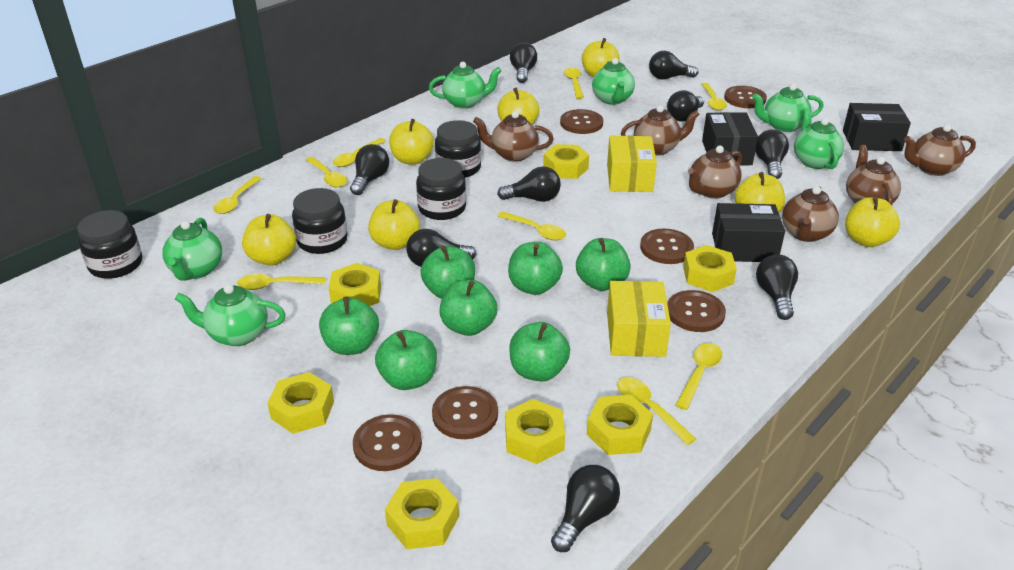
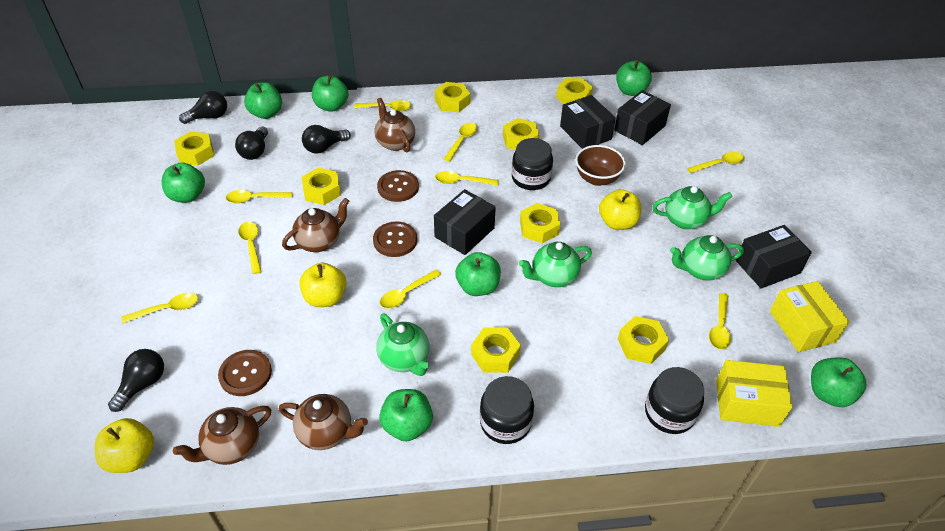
black box: [702,112,758,165] [712,203,785,262] [843,103,911,151] = 3 -> [434,189,496,255] [560,95,616,149] [614,90,671,145] [736,225,812,289] = 4
black jar: [77,210,142,279] [292,188,348,254] [416,158,466,220] [435,120,481,178] = 4 -> [480,376,534,444] [512,138,553,190] [645,367,704,434] = 3
black light bulb: [350,144,389,195] [406,229,476,267] [497,166,561,202] [510,42,537,83] [551,465,620,552] [649,51,698,80] [667,90,704,122] [755,129,789,179] [756,254,798,320] = 9 -> [108,349,164,412] [179,91,227,124] [235,126,268,160] [302,125,351,154] = 4
brown bowl: none = 0 -> [575,145,626,186] = 1
brown button: [353,414,422,471] [432,386,498,439] [560,109,603,134] [640,229,694,264] [667,290,726,332] [724,86,767,108] = 6 -> [218,350,272,396] [373,222,417,257] [377,170,419,202] = 3
brown teapot: [473,111,554,162] [621,105,700,155] [688,145,742,199] [782,186,839,242] [846,145,901,205] [904,124,976,176] = 6 -> [173,406,271,465] [279,394,368,450] [282,198,349,252] [374,98,415,152] = 4
green teapot: [162,218,222,281] [175,284,286,346] [429,62,501,109] [592,58,635,105] [752,84,824,132] [794,108,844,169] = 6 -> [376,314,429,376] [519,242,592,287] [653,186,732,229] [670,235,744,280] = 4
yellow apple: [242,214,296,266] [368,199,420,250] [389,119,434,165] [497,88,539,125] [582,38,620,77] [735,172,785,213] [845,197,900,247] = 7 -> [95,418,154,473] [299,263,347,307] [599,189,642,230] = 3
yellow nut: [267,372,334,434] [329,263,381,306] [385,478,459,549] [505,399,565,464] [543,144,589,179] [587,395,653,455] [683,245,737,292] = 7 -> [174,131,214,166] [302,168,341,205] [435,82,470,112] [471,328,521,373] [503,118,539,150] [520,203,560,243] [556,78,593,104] [618,316,669,364] = 8

